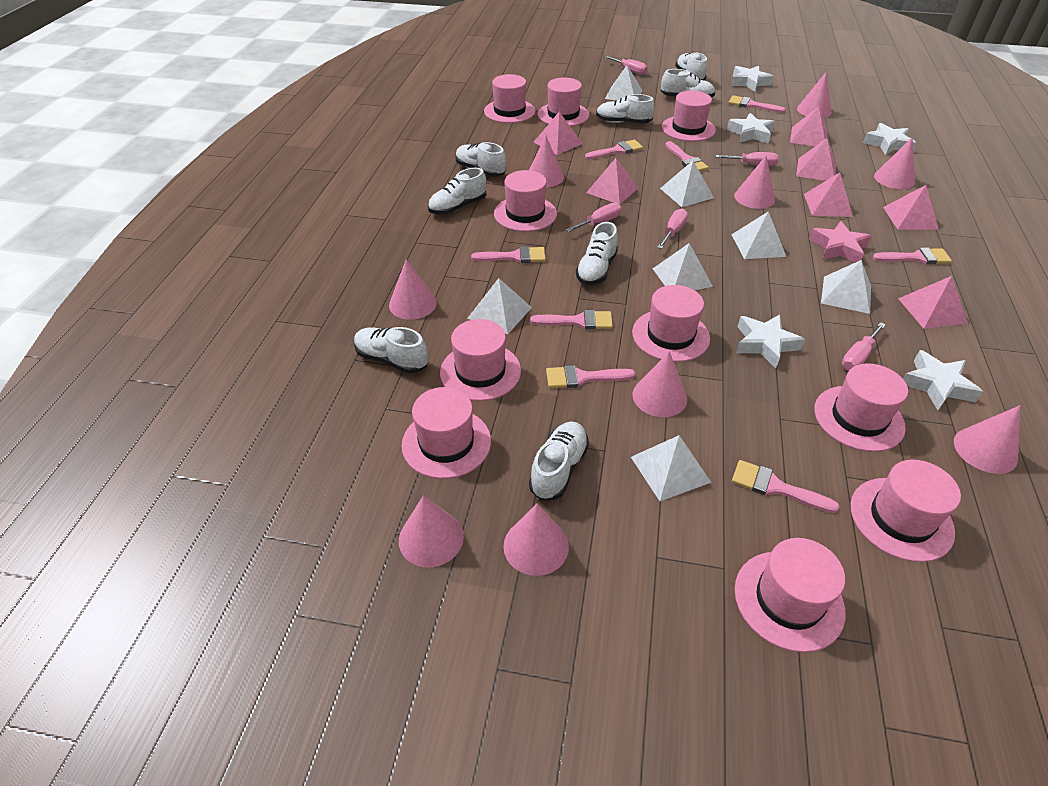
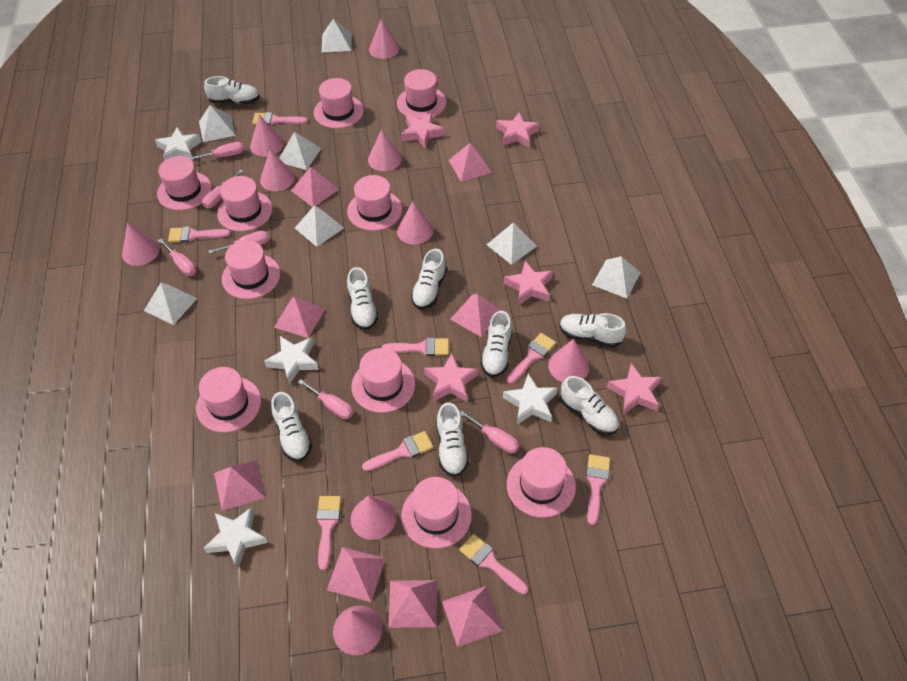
pink pyramid: [534,112,583,155] [586,158,638,204] [790,106,827,146] [796,138,836,181] [804,172,853,217] [883,185,939,230] [898,276,968,329] = 7 -> [214,460,266,511] [274,297,325,338] [291,167,339,207] [327,547,386,602] [388,580,437,628] [442,586,503,647] [449,143,492,182] [450,294,501,337] = 8
pink screwdriver: [566,203,622,232] [605,56,648,75] [657,209,688,249] [716,152,779,166] [842,322,886,370] = 5 -> [158,239,196,276] [188,142,244,160] [202,170,243,208] [209,231,269,254] [298,379,353,419] [460,410,519,454] = 6
pink star: [809,221,872,263] = 1 -> [401,113,444,149] [424,353,478,402] [496,112,540,147] [504,261,553,305] [607,363,662,414] = 5
white star: [727,113,775,143] [731,66,774,92] [736,314,805,368] [863,123,916,155] [903,350,983,410] = 5 -> [155,127,202,161] [204,507,268,568] [264,336,319,384] [503,373,558,424] = 4

